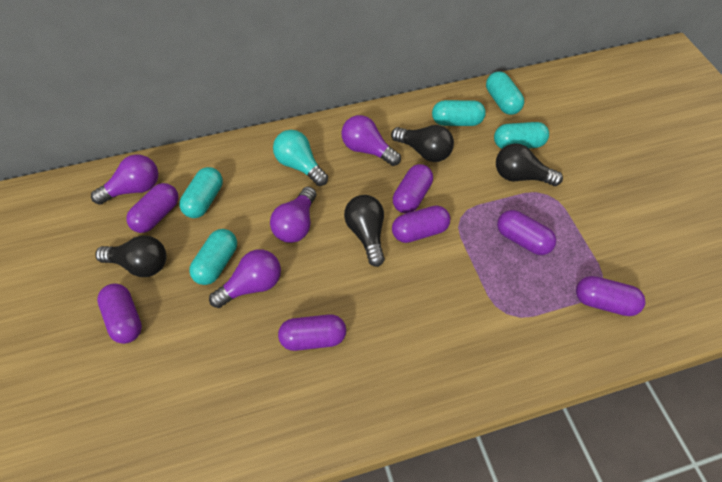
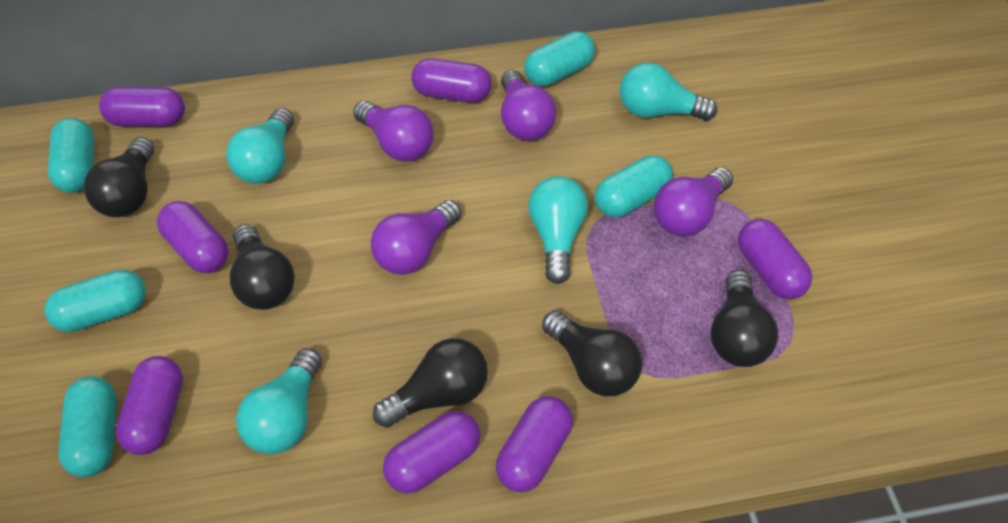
black light bulb: [95,235,166,277] [344,195,385,267] [391,125,454,162] [496,144,563,186] = 4 -> [84,137,154,217] [230,224,295,310] [373,338,488,428] [542,310,642,396] [710,270,778,367] = 5
turquoise light bulb: [273,130,328,186] = 1 -> [226,108,294,184] [236,348,322,454] [528,176,588,284] [620,63,717,121] = 4

